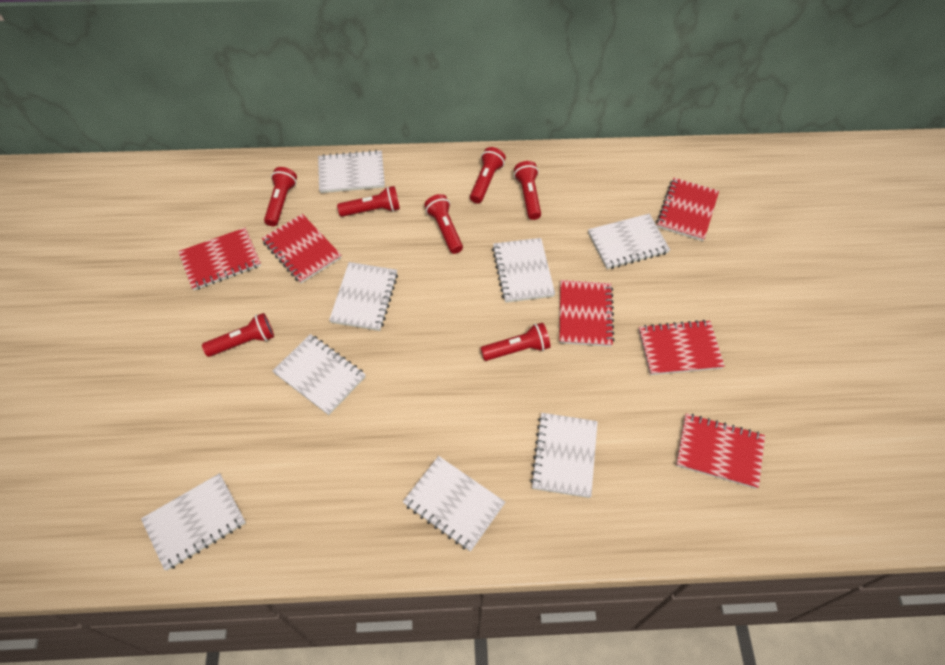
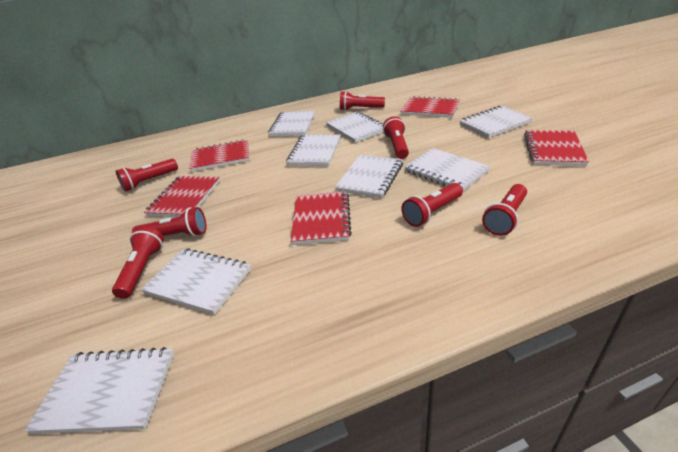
red notebook: [178,228,261,290] [262,214,341,283] [559,280,614,347] [639,320,725,375] [657,178,719,241] [676,414,765,489] = 6 -> [144,176,220,218] [189,139,250,172] [291,191,352,245] [401,96,460,118] [524,130,589,166] = 5

